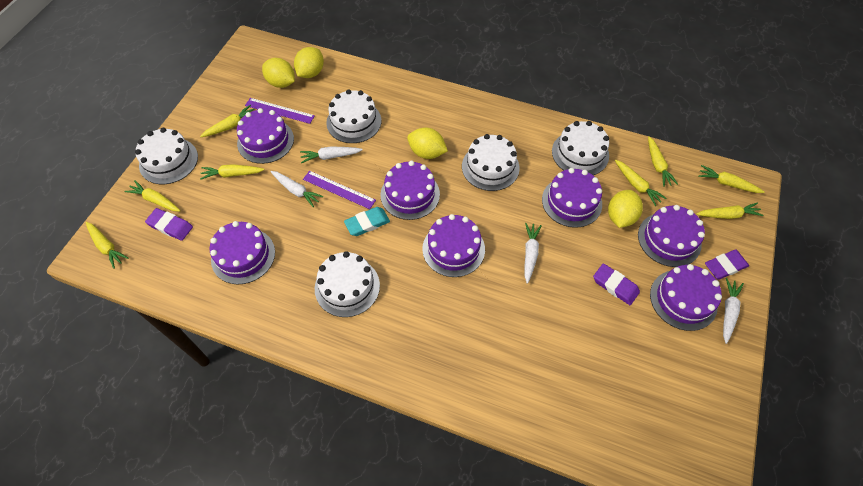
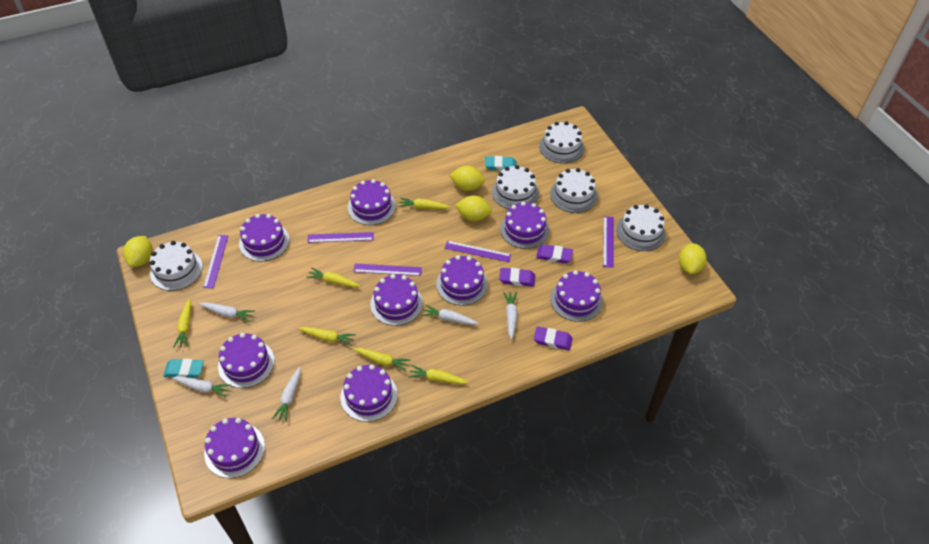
purple cake: [209,221,275,284] [237,108,294,164] [380,161,440,220] [422,214,485,277] [542,168,602,228] [638,205,705,267] [650,264,722,331] = 7 -> [204,418,265,478] [218,333,274,388] [239,214,289,262] [340,364,398,422] [348,179,396,225] [370,274,423,326] [436,255,488,305] [500,202,549,249] [550,270,603,322] = 9
purple ruler: [245,98,315,124] [303,171,376,209] = 2 -> [203,235,228,288] [307,232,374,243] [353,264,422,276] [445,241,511,262] [603,216,614,268] = 5
turquoise eraser: [344,207,390,236] = 1 -> [163,359,204,378] [485,156,517,171] = 2
white carrot: [270,171,324,207] [300,147,363,163] [524,223,542,284] [723,278,744,344] = 4 -> [172,376,232,398] [199,302,255,322] [272,367,301,422] [422,305,479,325] [503,292,518,340] = 5
yellow carrot: [86,222,128,269] [124,180,180,212] [200,105,254,137] [200,164,265,180] [615,159,666,206] [648,136,678,187] [696,203,764,219] [698,165,765,193] = 8 -> [173,299,191,347] [298,327,356,346] [306,267,361,287] [353,348,411,372] [399,198,451,209] [408,365,469,384] = 6

